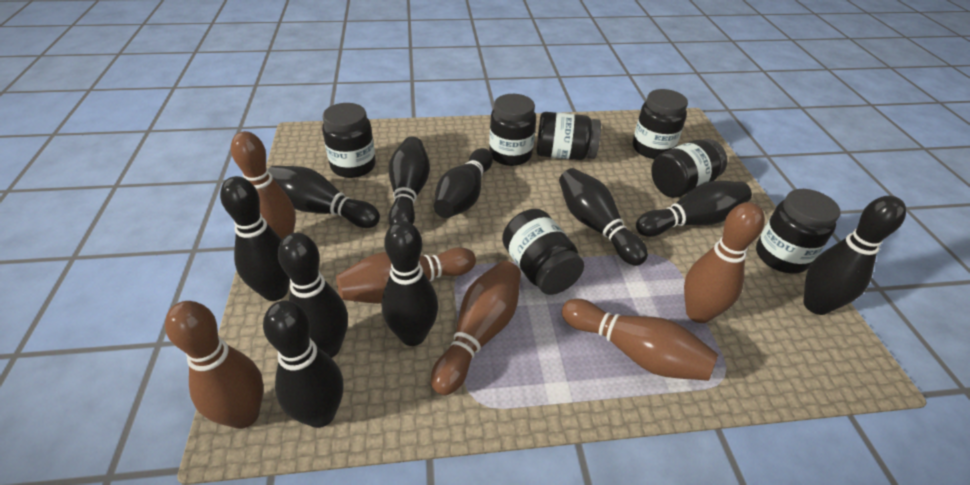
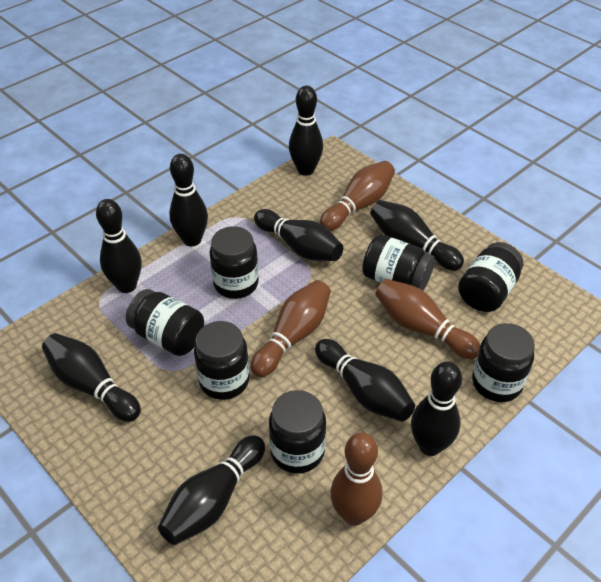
black bowling pin: [220,176,290,301] [263,300,343,428] [268,166,380,228] [278,233,348,358] [382,221,438,346] [388,136,430,226] [434,148,493,218] [559,168,648,266] [636,181,752,237] [803,196,906,315] = 10 -> [42,333,141,422] [96,199,142,293] [158,435,265,545] [169,154,208,246] [254,209,343,261] [289,86,323,176] [315,339,415,421] [370,200,464,271] [411,361,462,456] = 9
brown bowling pin: [165,301,263,429] [231,131,296,239] [336,247,476,304] [431,261,521,395] [562,299,719,381] [684,202,765,323] = 6 -> [251,280,331,377] [320,161,395,231] [330,433,382,526] [375,279,481,359] = 4

